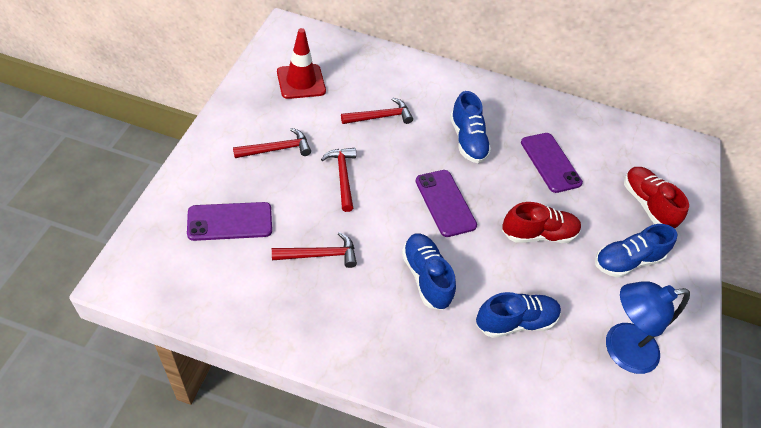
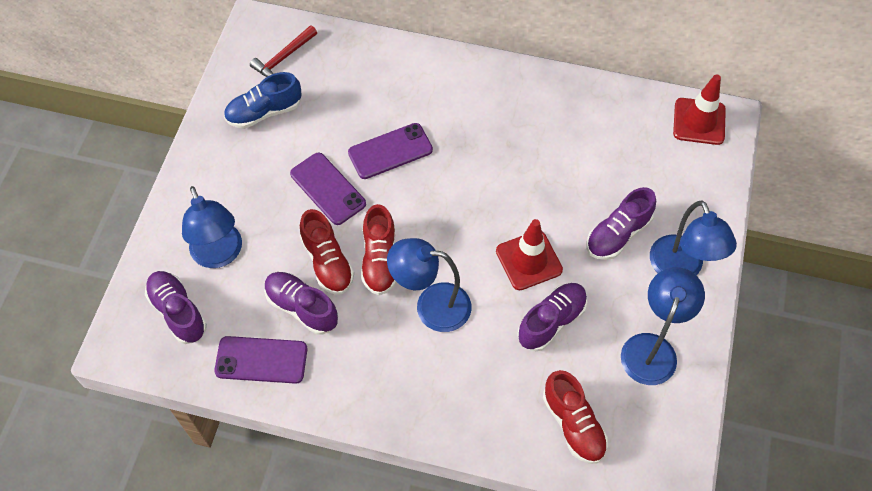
blue lamp: [606,281,690,374] = 1 -> [182,186,242,268] [387,238,471,332] [621,267,705,385] [650,200,737,275] = 4
blue shoe: [402,233,456,310] [450,91,491,163] [476,292,561,338] [595,224,677,278] = 4 -> [224,72,302,129] = 1
purple shoe: none = 0 -> [145,271,207,344] [264,272,338,335] [517,283,587,351] [587,187,656,260] = 4
red hammer: [233,128,311,158] [272,232,357,268] [321,148,356,212] [341,98,413,124] = 4 -> [250,25,317,77] = 1
red shoe: [502,202,581,243] [624,167,689,228] = 2 -> [300,209,354,295] [361,204,397,295] [543,370,608,464] = 3
red traffic cone: [277,28,326,99] = 1 -> [496,219,563,290] [673,74,726,145] = 2

